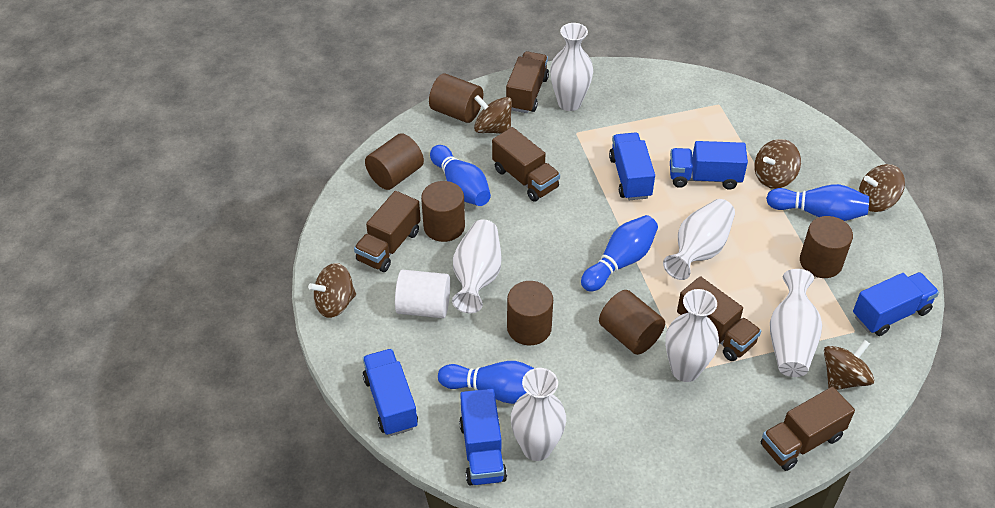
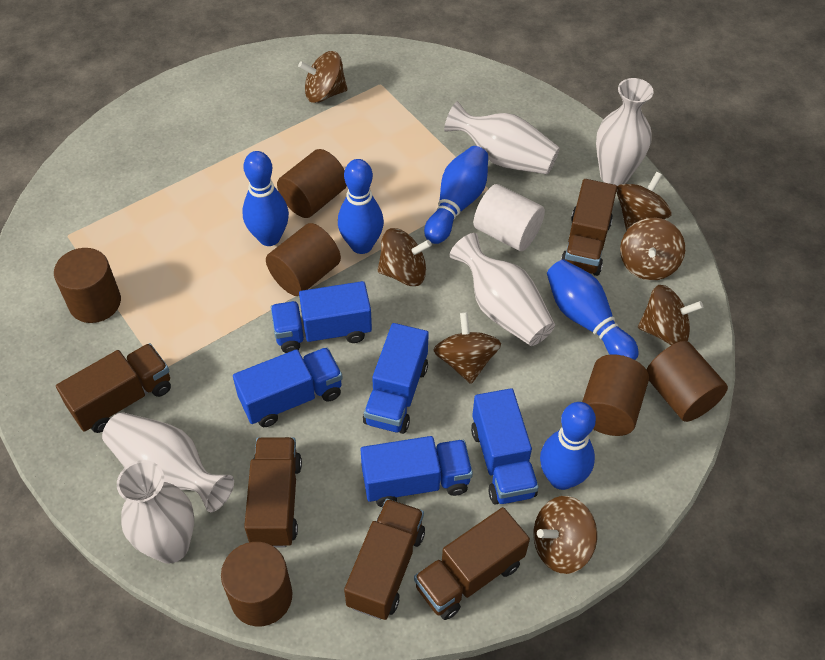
blue bowling pin: [430,145,491,206] [438,361,534,404] [581,215,658,292] [766,184,869,221] = 4 -> [242,151,289,246] [338,159,384,254] [424,146,488,244] [540,402,596,490] [547,259,639,360] = 5
brown spinning top: [308,263,356,318] [474,95,512,134] [754,139,801,189] [824,340,874,390] [859,164,905,212] = 5 -> [298,51,348,103] [377,228,432,286] [434,312,501,384] [533,496,597,574] [616,172,671,230] [620,218,685,281] [638,285,703,345] = 7
white vase: [452,219,501,313] [511,368,566,461] [550,23,593,111] [663,199,735,280] [665,289,719,382] [770,269,822,377] = 6 -> [102,412,234,512] [117,460,194,564] [444,101,560,175] [450,233,555,346] [596,78,654,186] = 5

